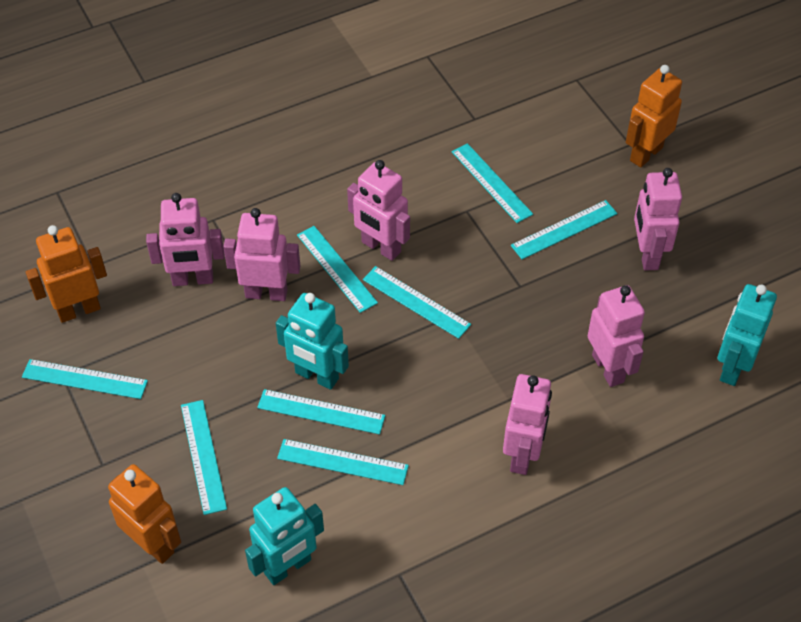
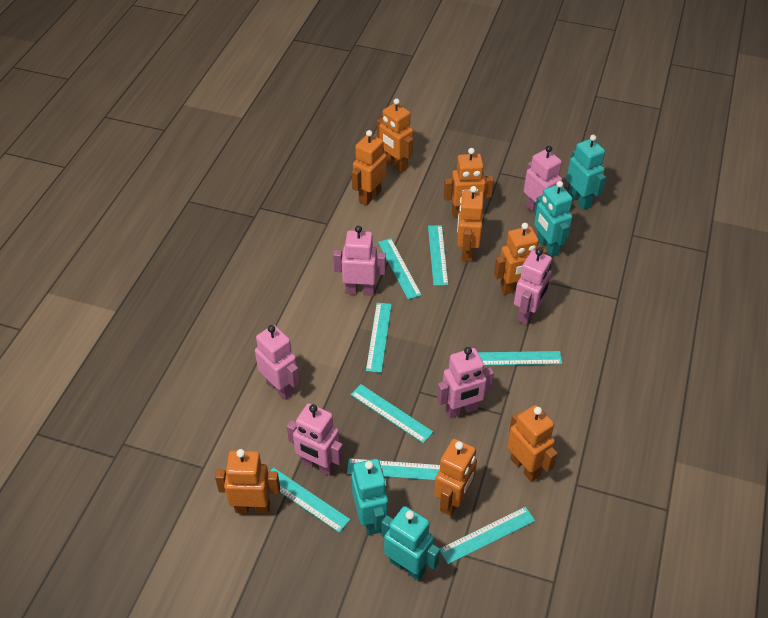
orange robot: [26,225,107,323] [108,464,181,564] [626,65,682,167] = 3 -> [215,449,280,514] [352,130,386,205] [377,98,413,173] [434,439,477,516] [444,148,494,218] [457,186,483,262] [494,223,547,295] [507,405,558,482] = 8
turquoise robot: [245,487,324,585] [276,293,349,390] [718,284,777,386] = 3 -> [352,459,388,535] [381,506,440,581] [534,181,573,257] [566,135,606,210] = 4

